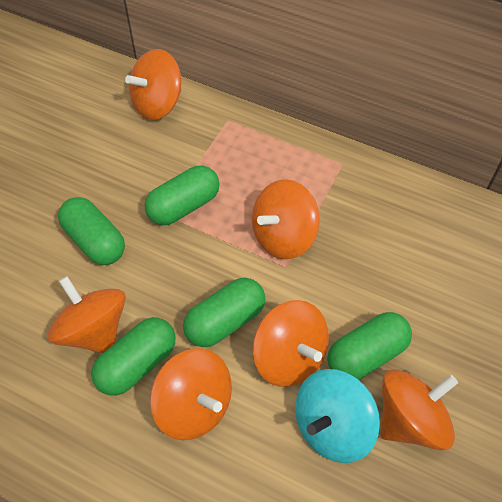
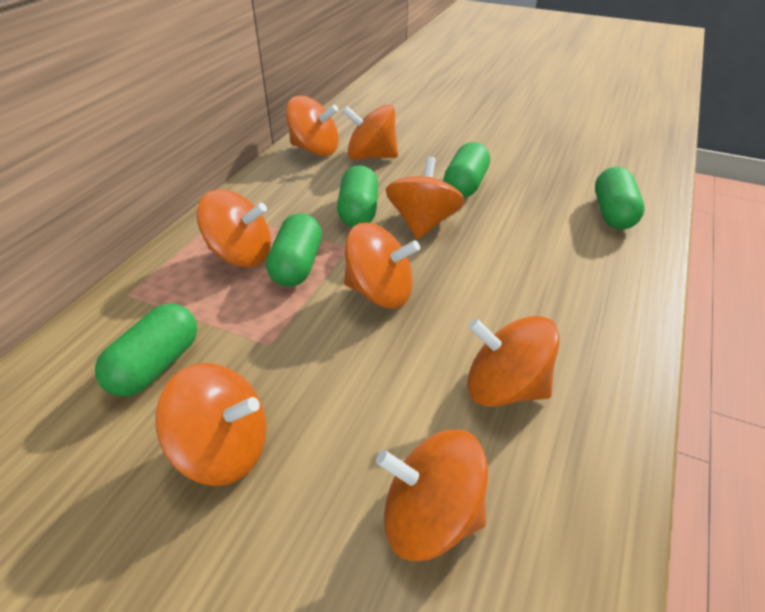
orange spinning top: [48,276,126,353] [125,49,181,120] [150,348,232,440] [252,179,320,259] [252,300,329,387] [381,369,458,450] = 6 -> [155,363,266,486] [197,190,271,267] [286,96,339,156] [342,105,398,160] [344,222,420,308] [376,430,488,561] [386,157,465,239] [467,316,560,407] = 8
turquoise spinning top: [295,369,380,463] = 1 -> none = 0

